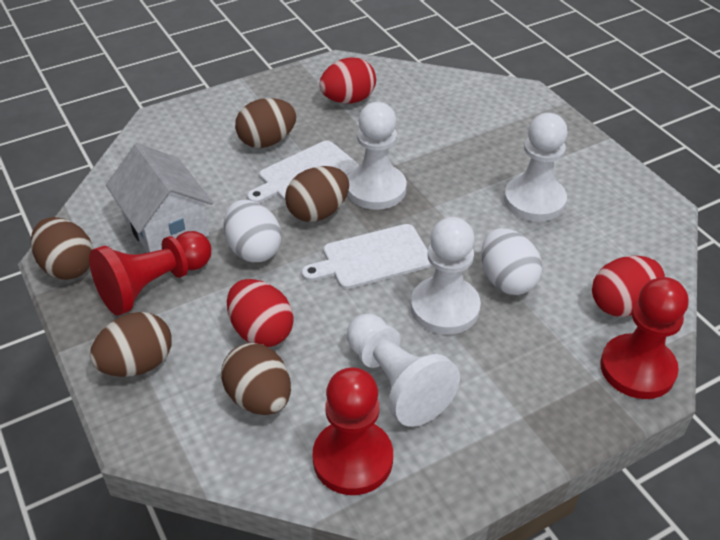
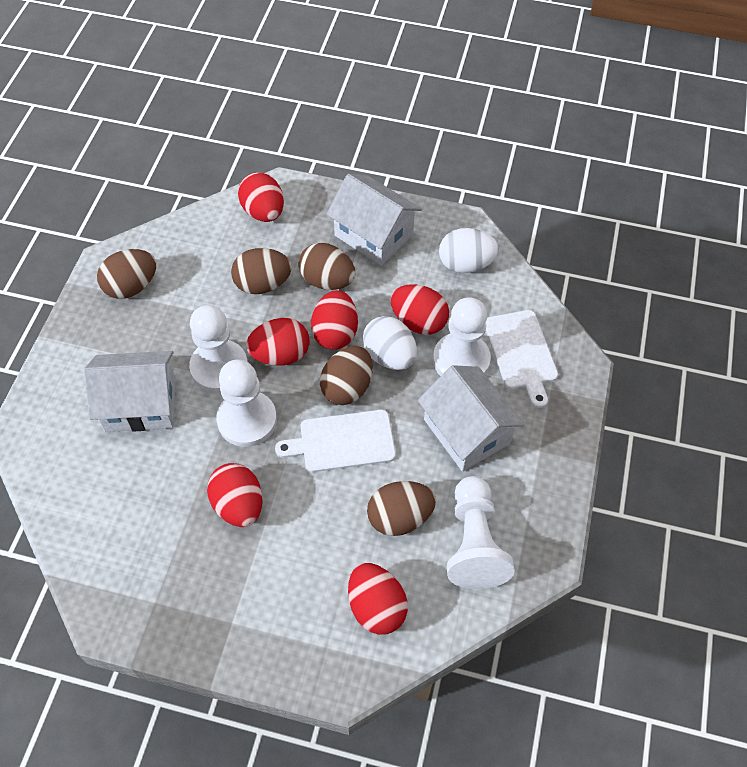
red egg: [227,279,294,347] [319,57,376,104] [592,256,665,317] = 3 -> [207,463,263,527] [238,172,284,222] [246,318,310,366] [311,290,358,350] [348,563,408,635] [391,284,449,335] = 6
red pawn: [89,231,211,316] [312,367,393,495] [600,277,688,399] = 3 -> none = 0
white house: [106,143,213,253] = 1 -> [84,351,176,432] [327,174,422,266] [418,365,525,472] = 3

